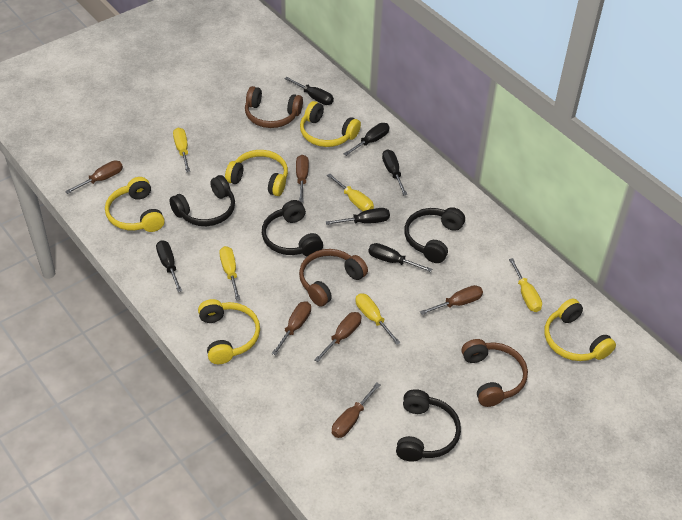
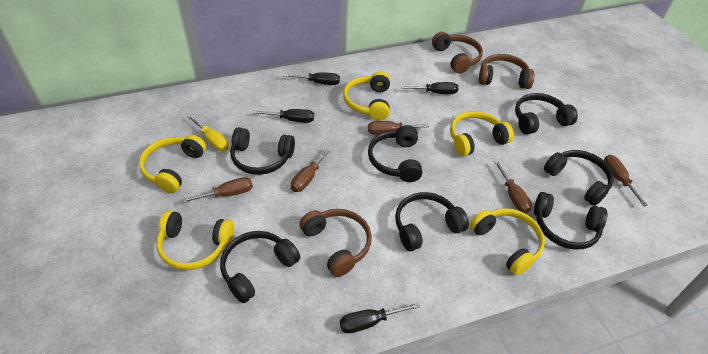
black headphones: [169,175,235,226] [262,200,323,257] [396,389,461,462] [404,207,465,263] = 4 -> [220,231,300,303] [230,127,295,175] [368,125,422,182] [395,192,469,251] [515,93,578,135] [534,192,607,250] [544,150,614,206] = 7
black screwdriver: [156,240,182,292] [285,77,334,105] [326,208,390,225] [344,123,390,156] [368,243,432,272] [382,149,407,195] = 6 -> [253,109,314,123] [283,72,340,85] [340,302,420,333] [401,82,458,94] = 4
brown screwdriver: [65,160,123,194] [272,301,311,356] [296,155,309,202] [314,312,361,362] [332,383,380,438] [420,285,483,315] = 6 -> [181,177,253,203] [291,147,333,192] [368,121,429,135] [494,160,532,213] [604,155,648,207] = 5
yellow screwdriver: [173,128,190,172] [219,246,240,300] [327,174,374,211] [355,293,401,345] [509,258,542,312] = 5 -> [187,115,229,151] = 1

